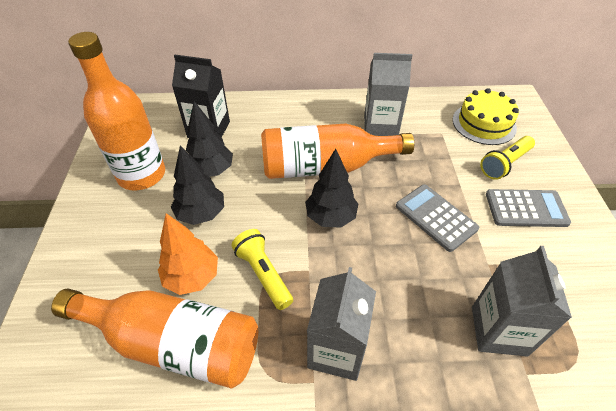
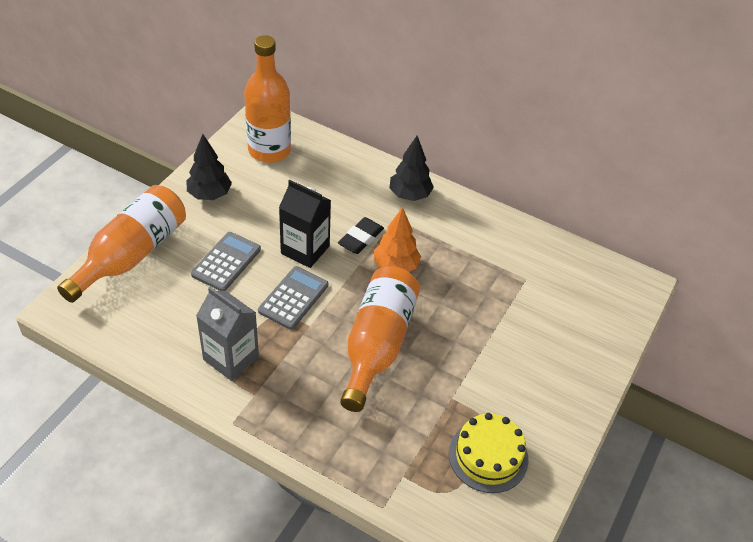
black eraser: none = 0 -> [338,217,384,254] = 1
black tree: [171,145,224,225] [186,101,233,177] [305,149,358,228] = 3 -> [187,134,232,200] [389,136,434,201] = 2
grey carton: [307,267,376,381] [364,53,413,136] [472,246,572,357] = 3 -> [196,287,259,381] = 1
yellow flashlight: [231,229,293,310] [480,136,535,180] = 2 -> none = 0

